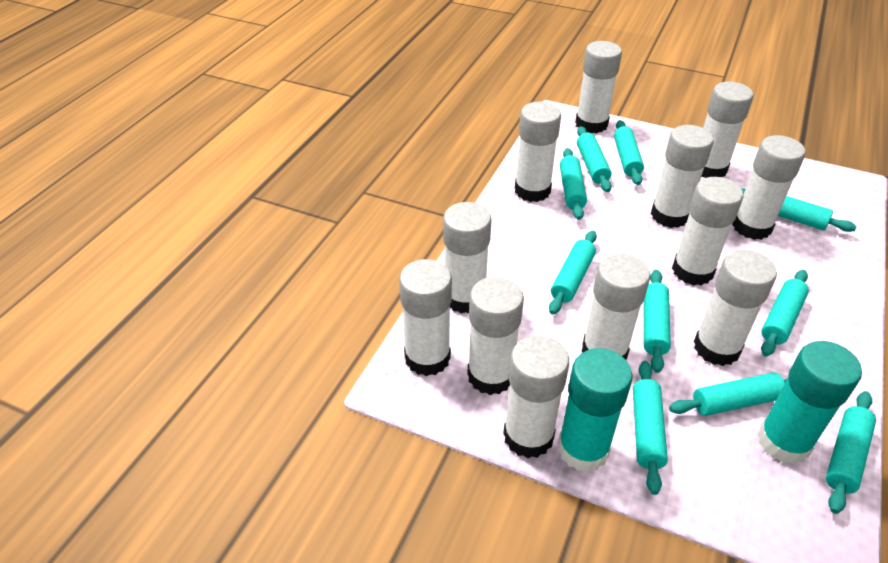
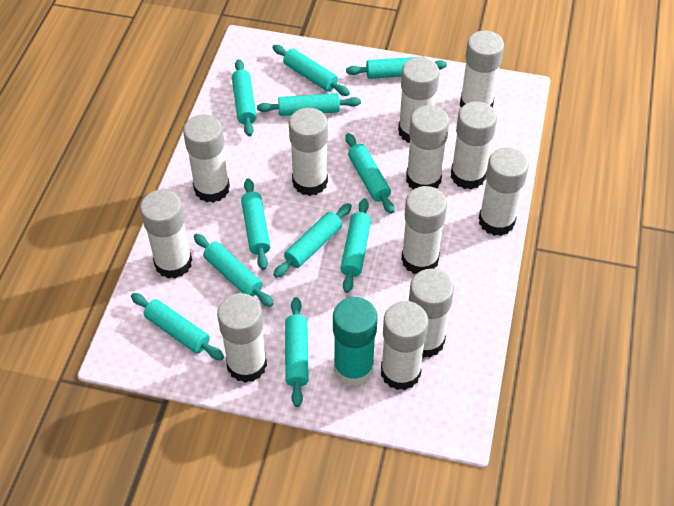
turquoise glue stick: [558,348,633,472] [757,341,862,464] = 2 -> [333,297,377,386] = 1
turquoise rolling pin: [549,231,597,314] [560,148,587,220] [577,126,612,192] [614,120,644,185] [633,361,668,495] [644,270,671,373] [669,373,787,416] [741,188,857,232] [761,270,809,357] [826,391,876,514] = 10 -> [131,293,224,360] [194,234,273,307] [232,59,257,136] [241,178,270,270] [257,93,361,116] [272,45,350,96] [273,203,352,278] [285,297,309,407] [340,198,371,293] [345,133,394,214] [346,56,447,79] = 11

